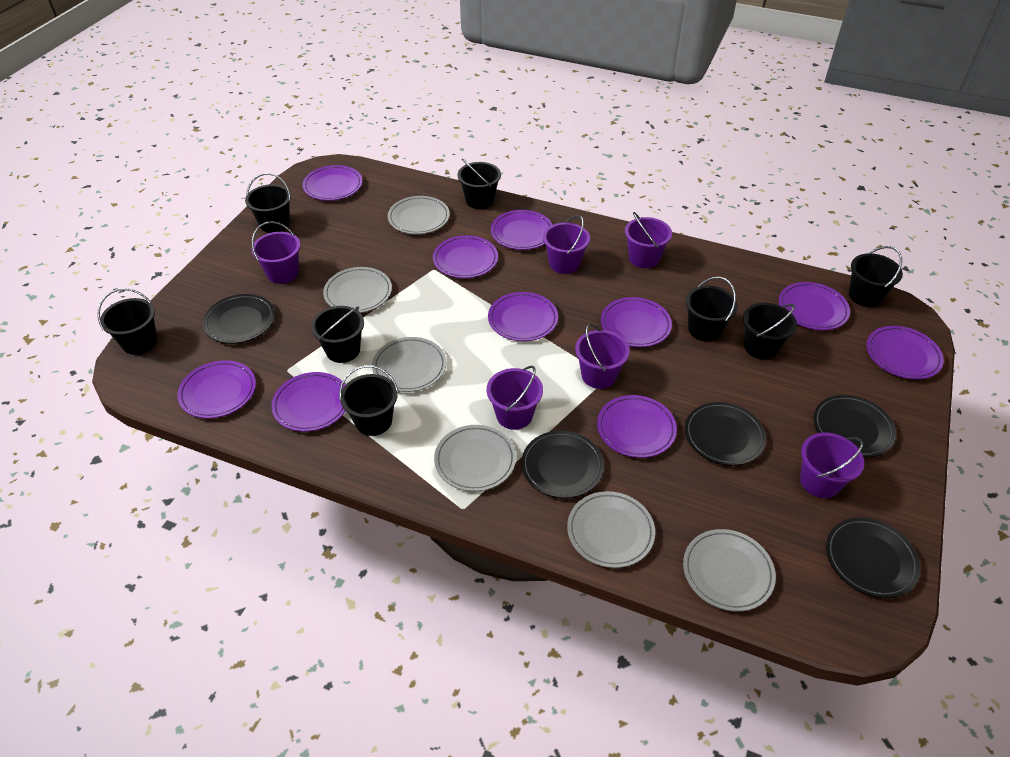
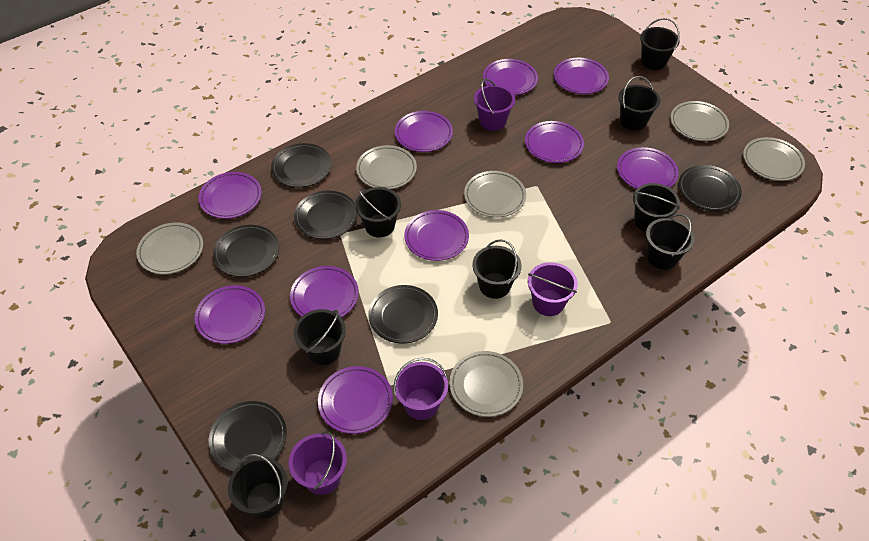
black plate: [203,294,275,344] [521,431,604,498] [685,402,766,466] [814,395,896,458] [826,518,920,598] = 5 -> [209,401,287,472] [213,225,279,277] [271,143,332,188] [294,191,358,239] [368,285,438,344] [678,165,742,211] = 6
purple bucket: [252,221,301,284] [487,366,543,430] [543,215,590,274] [575,324,630,389] [625,212,672,268] [800,433,864,498] = 6 -> [289,431,347,495] [393,358,448,420] [474,79,515,131] [528,262,578,316] = 4

